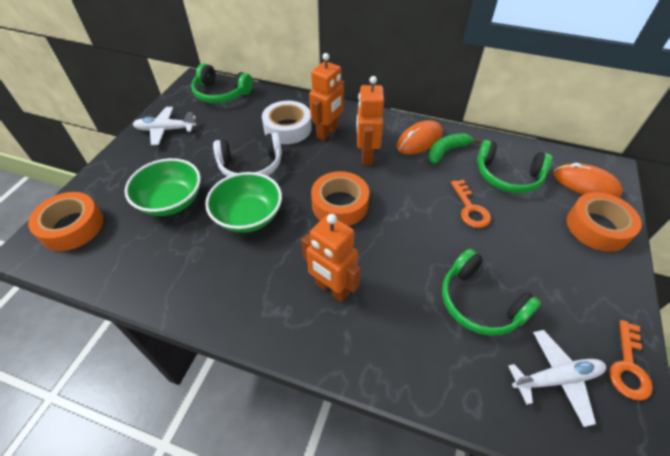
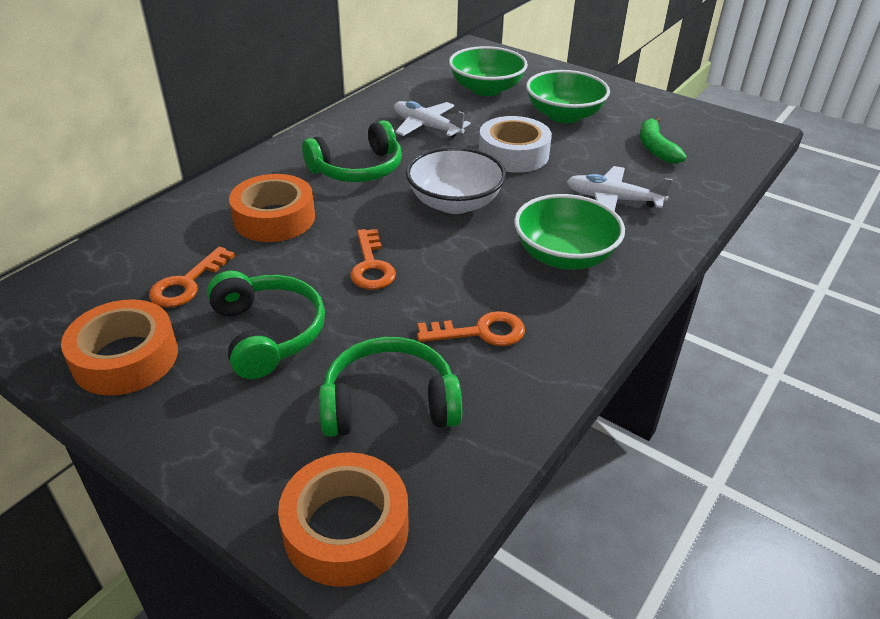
green bowl: [124,158,201,216] [205,172,282,233] = 2 -> [449,46,528,96] [514,194,625,270] [526,70,610,123] = 3
orange key: [451,180,491,228] [609,320,653,401] = 2 -> [149,246,235,307] [350,229,396,290] [417,311,525,346] = 3
orange mouse: [396,120,443,155] [554,163,623,198] = 2 -> none = 0
orange robot: [301,214,361,302] [309,53,344,140] [357,76,384,165] = 3 -> none = 0
white bowl: none = 0 -> [406,147,506,214] = 1
white headphones: [213,132,282,176] = 1 -> none = 0

